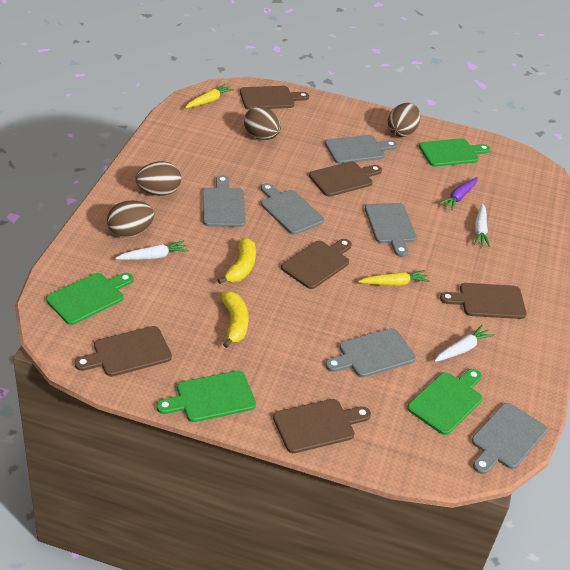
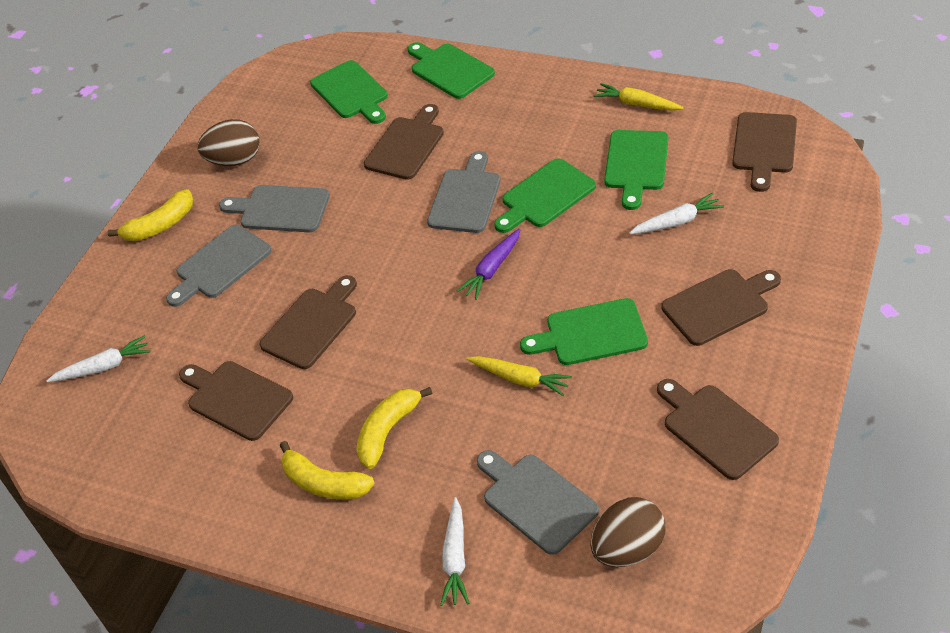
brown egg: [107,200,154,238] [135,161,181,196] [244,106,281,140] [388,103,420,137] = 4 -> [197,119,260,166] [590,497,665,567] = 2
green cutting board: [46,273,133,325] [156,371,256,422] [407,369,482,435] [419,138,490,167] = 4 -> [310,60,388,124] [407,42,495,99] [494,158,596,233] [520,298,648,365] [604,130,668,210] = 5
grey cutting board: [202,175,246,227] [261,183,324,235] [325,135,397,164] [325,328,416,377] [365,203,417,257] [472,403,547,474] = 6 -> [166,225,272,307] [219,185,330,232] [427,151,501,233] [477,450,599,555] = 4
yellow banana: [218,238,256,284] [221,291,249,348] = 2 -> [107,189,193,241] [279,441,375,499] [356,387,433,469] = 3

